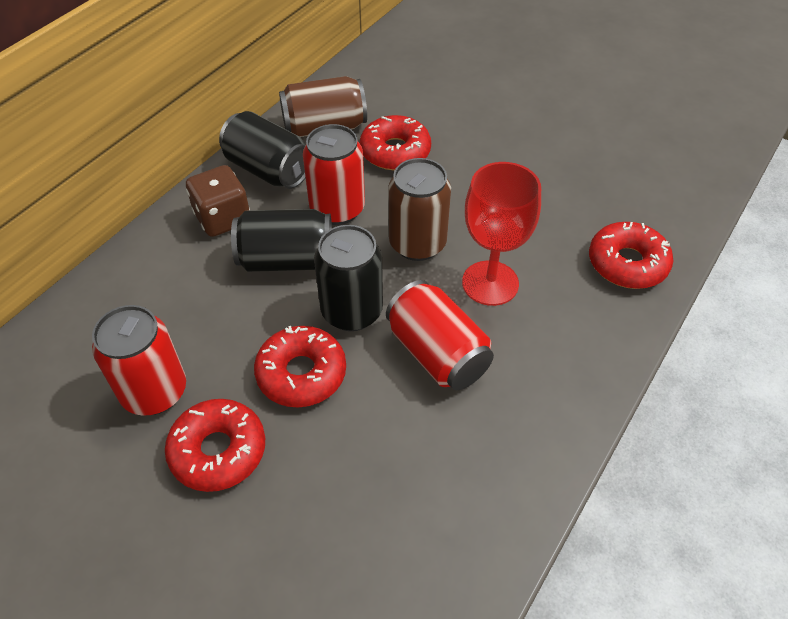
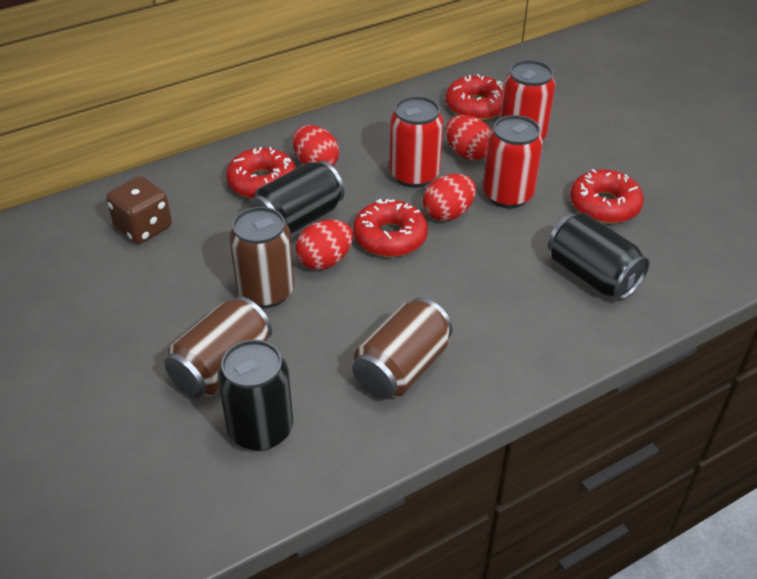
brown can: [279,76,367,137] [388,158,451,261] = 2 -> [164,296,272,398] [229,207,295,308] [352,298,453,399] = 3
red egg: none = 0 -> [293,125,339,166] [296,220,353,270] [423,174,476,221] [446,115,491,160] = 4
red goblet: [462,162,541,306] = 1 -> none = 0

